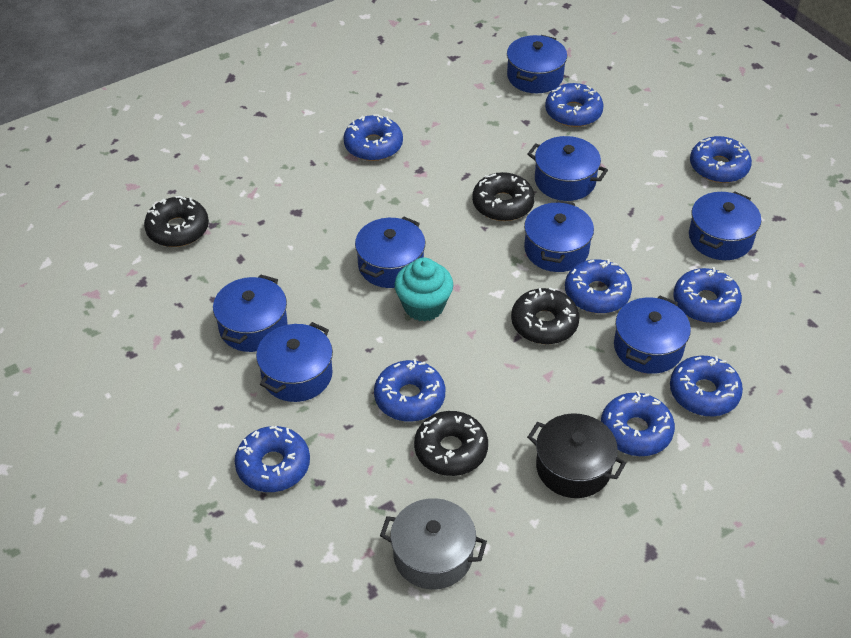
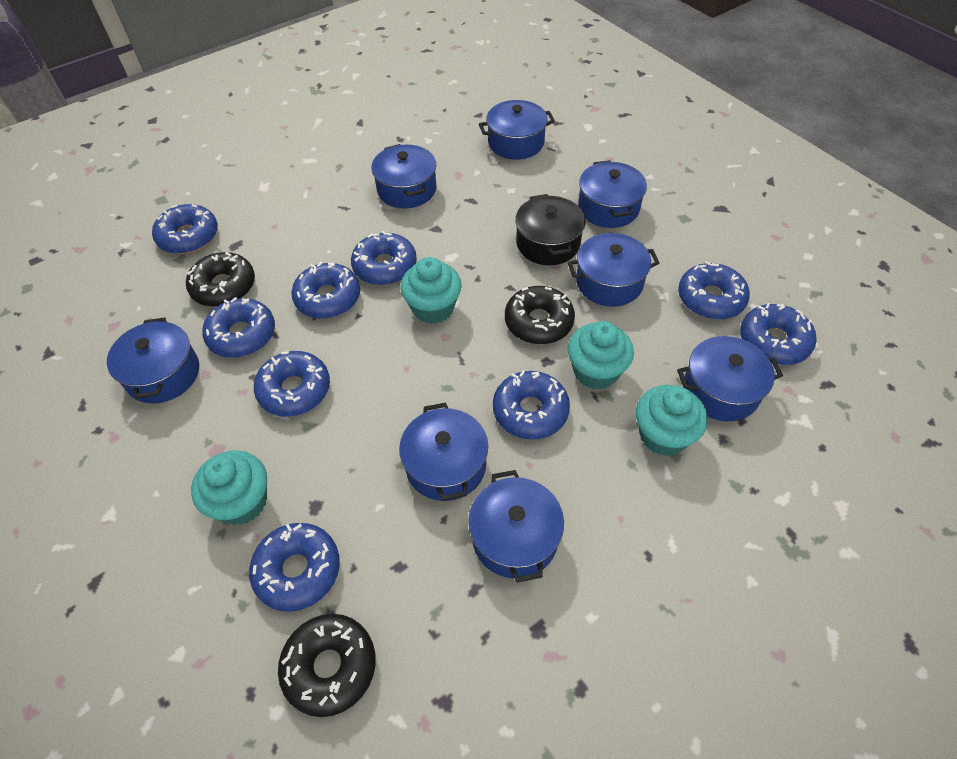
black donut: [144,196,209,247] [414,411,488,476] [472,172,535,221] [511,287,580,344] = 4 -> [186,252,255,307] [278,614,376,717] [505,286,575,344] = 3
grey pot: [380,498,487,590] = 1 -> none = 0
turquoise cupcake: [394,257,453,322] = 1 -> [191,450,267,525] [401,257,462,324] [567,321,634,390] [636,385,708,456] = 4

